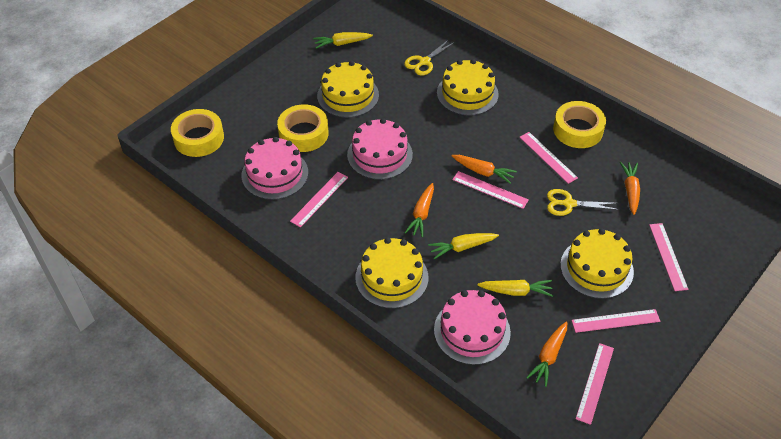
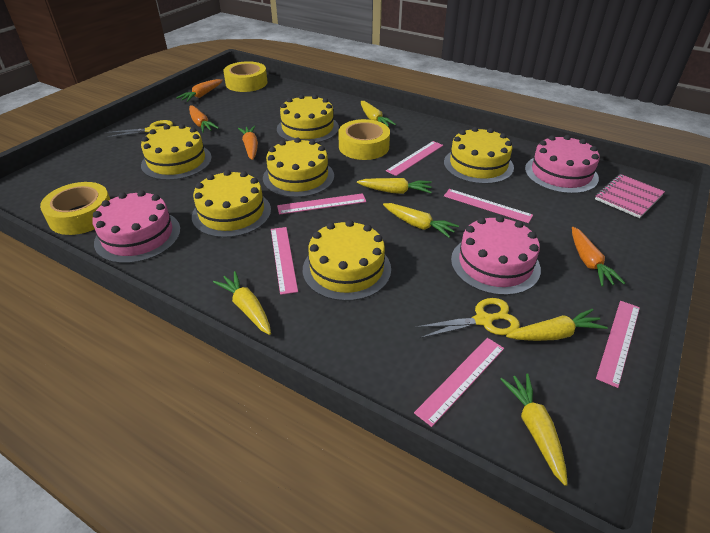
pink notebook: none = 0 -> [595,174,665,218] = 1
yellow cake: [317,61,379,118] [355,237,428,308] [437,59,499,116] [560,228,634,299] = 4 -> [141,124,212,180] [192,170,271,238] [263,138,334,198] [277,94,339,143] [303,220,391,301] [444,127,514,184] = 6
yellow carrot: [313,32,373,49] [428,233,499,259] [478,280,553,297] = 3 -> [213,271,271,335] [357,178,432,194] [361,101,396,127] [383,203,459,238] [500,374,568,486] [506,309,608,341] = 6

